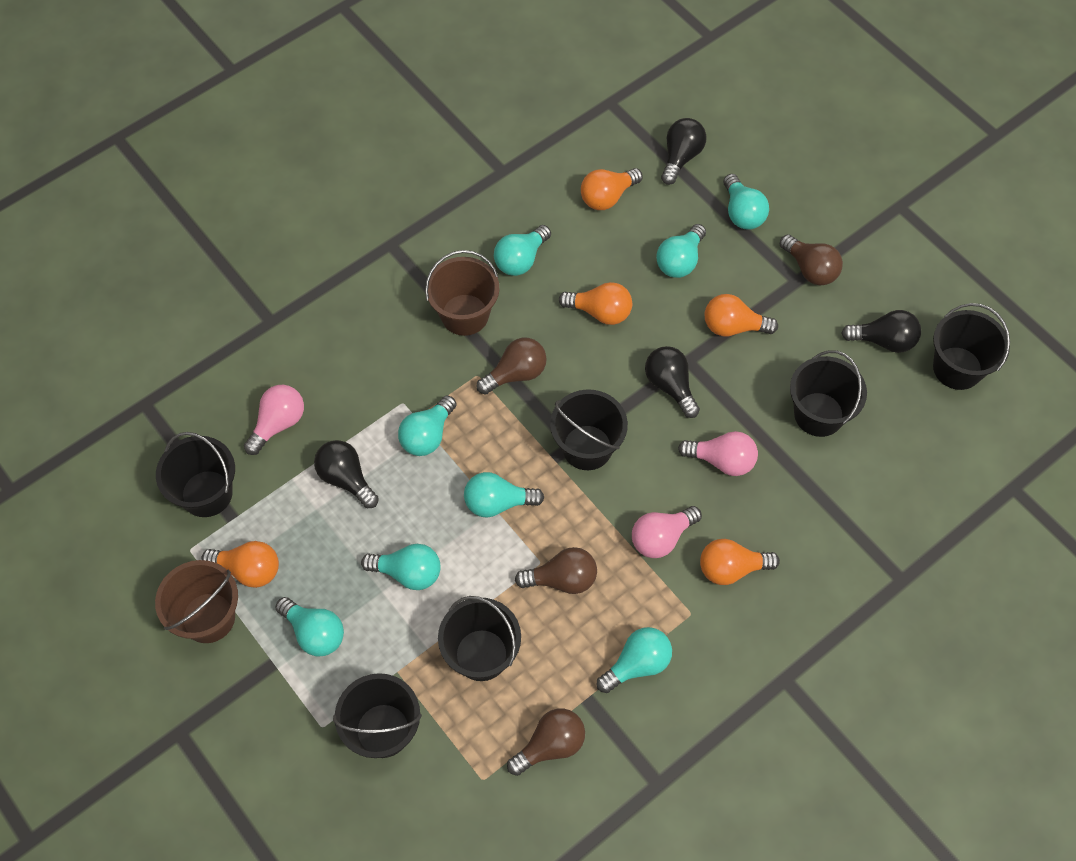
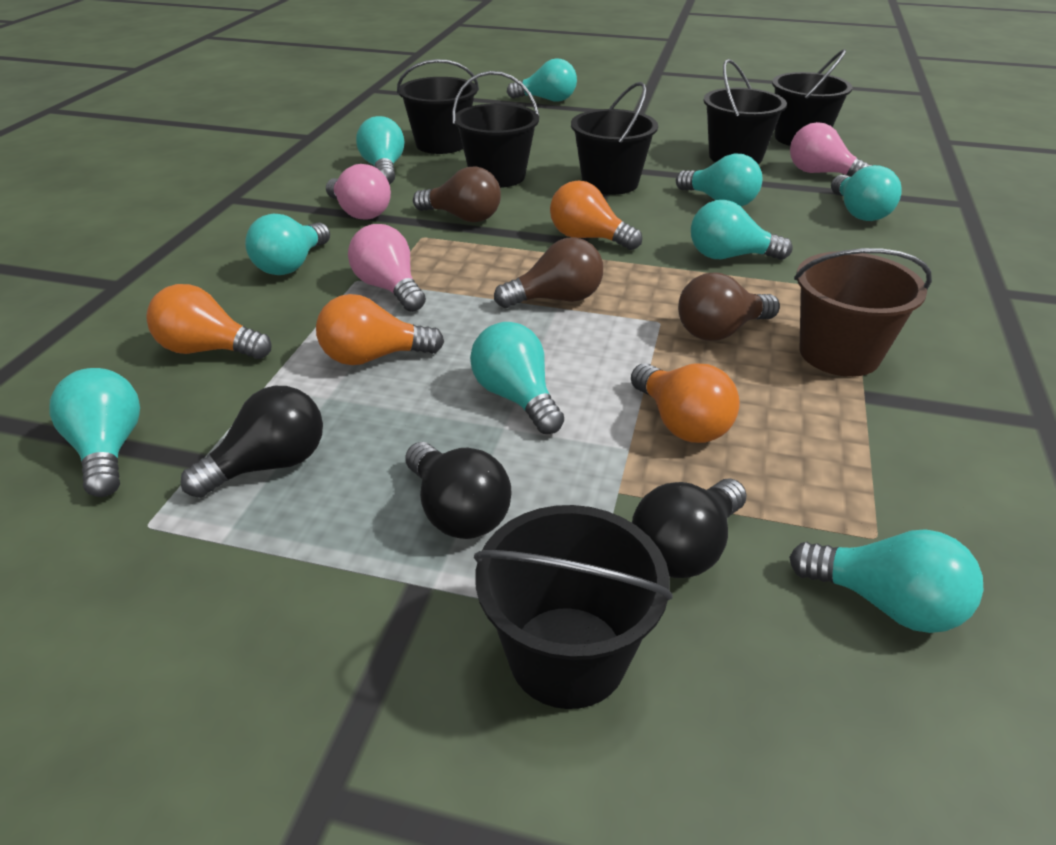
black light bulb: [314,440,379,508] [645,346,700,418] [661,118,707,185] [842,310,921,353] = 4 -> [181,386,323,498] [405,442,511,539] [632,479,747,578] = 3
brown bucket: [155,560,238,643] [425,250,500,336] = 2 -> [794,248,932,377] = 1
brown light bulb: [476,338,547,395] [507,708,585,776] [515,547,597,594] [780,234,843,285] = 4 -> [413,166,501,223] [494,237,603,308] [678,273,780,341] = 3
orange light bulb: [201,541,279,588] [559,282,632,325] [581,168,643,210] [700,539,780,585] [705,294,778,336] = 5 -> [146,284,272,359] [316,294,444,365] [550,180,642,250] [631,363,740,443] = 4
turquoise light bulb: [275,597,344,656] [361,544,441,590] [398,395,457,456] [464,472,544,518] [494,225,551,276] [597,627,672,693] [656,224,706,278] [723,174,769,229] = 8 -> [49,368,140,497] [245,214,330,275] [356,116,404,184] [470,322,564,434] [507,58,577,102] [676,153,762,206] [691,200,793,260] [789,529,984,633] [831,165,902,221] = 9

